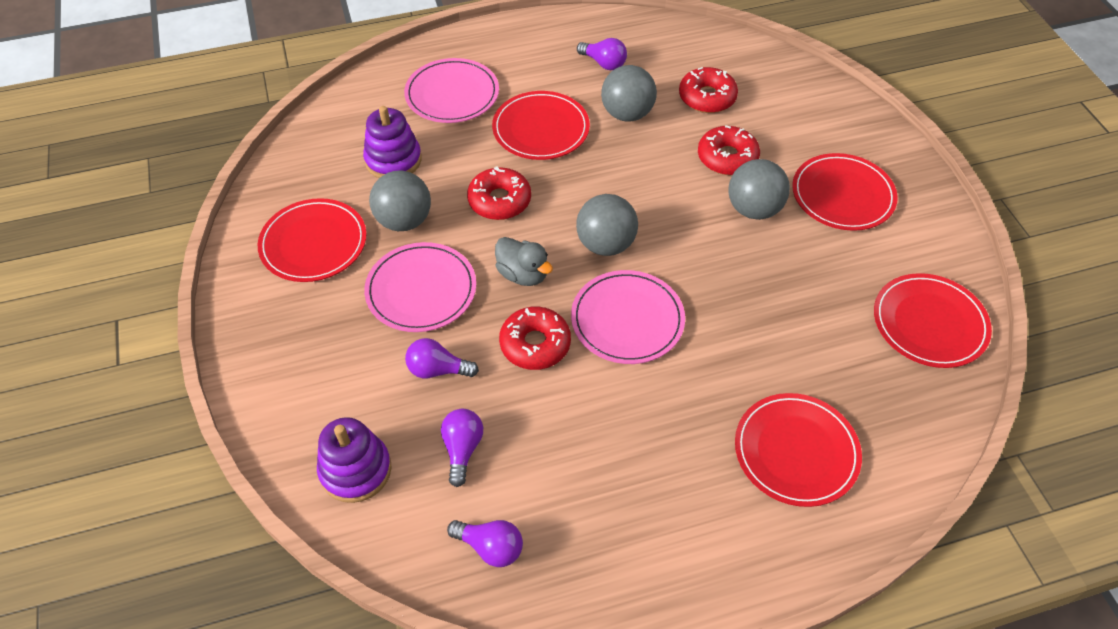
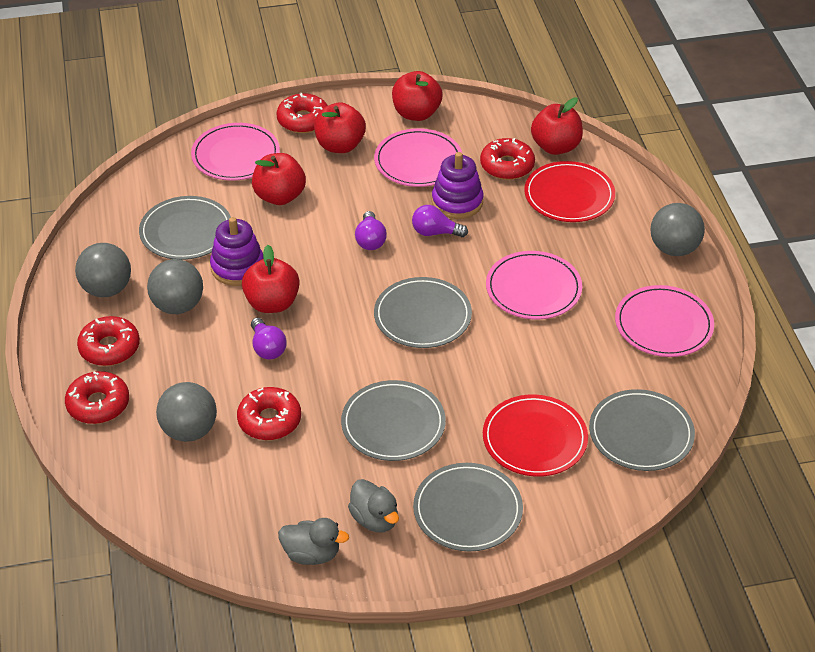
grey duck: [495,237,553,286] = 1 -> [278,518,349,565] [348,479,399,532] = 2
grey plate: none = 0 -> [139,196,231,260] [341,380,446,461] [374,277,472,348] [413,463,523,551] [589,389,695,471] = 5
pink plate: [364,242,476,332] [404,58,499,123] [571,270,685,364] = 3 -> [191,123,280,181] [374,128,462,187] [486,251,582,319] [615,285,714,357] = 4
purple light bulb: [405,338,479,378] [441,409,483,487] [447,520,523,567] [577,38,627,70] = 4 -> [251,318,287,360] [355,211,387,250] [412,205,468,237] = 3
red apple: none = 0 -> [242,245,300,313] [252,153,306,205] [314,102,366,153] [392,71,443,121] [531,98,583,155] = 5
red donut: [467,166,531,220] [499,307,571,370] [679,67,738,113] [698,125,760,175] = 4 -> [65,371,129,424] [77,316,140,366] [237,387,301,440] [277,93,328,133] [480,138,535,180] = 5
red plate: [258,198,367,282] [492,91,590,160] [735,393,862,507] [792,153,898,231] [874,273,992,368] = 5 -> [483,394,588,477] [524,161,615,222] = 2

